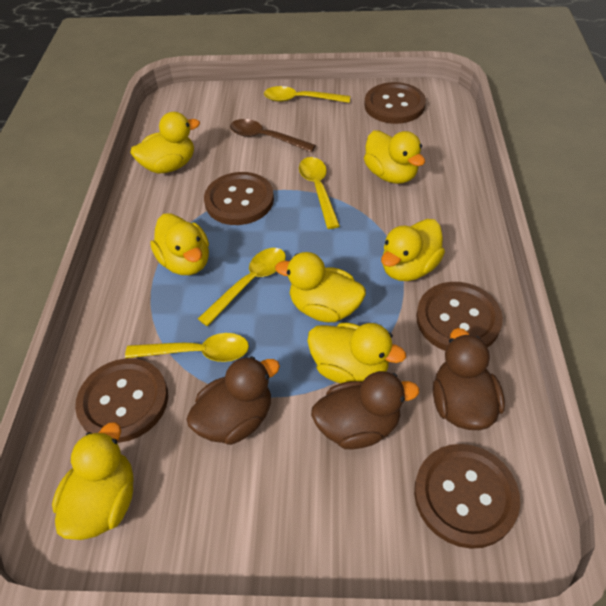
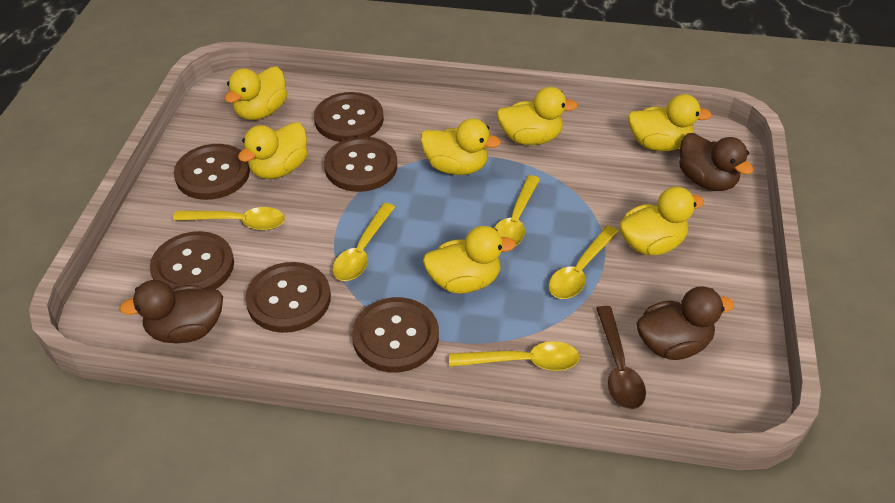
brown button: [75,358,168,443] [204,172,274,225] [364,82,426,124] [414,444,520,549] [416,282,503,351] = 5 -> [150,231,234,289] [174,144,250,200] [245,262,331,333] [314,92,384,142] [324,137,397,192] [352,297,439,372] = 6
yellow spoon: [125,333,249,362] [198,248,286,326] [264,86,350,103] [299,157,340,229] = 4 -> [173,207,285,230] [332,203,395,281] [449,341,580,371] [494,175,540,246] [549,225,619,299] = 5

